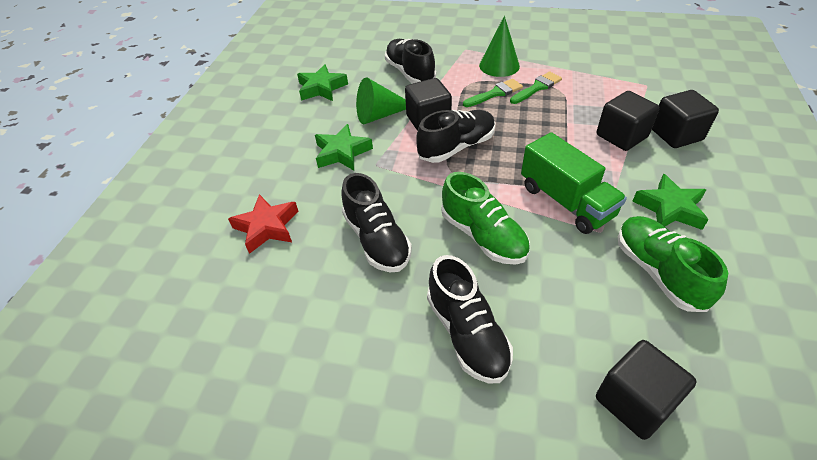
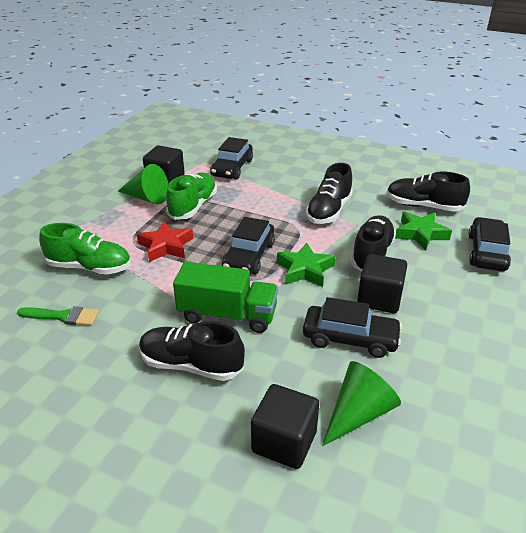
black car: none = 0 -> [210,137,253,179] [222,217,275,275] [303,297,402,358] [469,217,511,271] = 4
black cube: [405,78,452,131] [596,340,697,440] [597,91,660,151] [652,90,719,148] = 4 -> [143,145,185,184] [251,384,319,469] [357,254,407,313] = 3
green brush: [463,79,523,107] [510,72,562,104] = 2 -> [17,306,99,326] = 1
green star: [297,64,348,101] [315,124,373,170] [632,174,708,230] = 3 -> [277,243,335,287] [395,212,452,251] = 2

